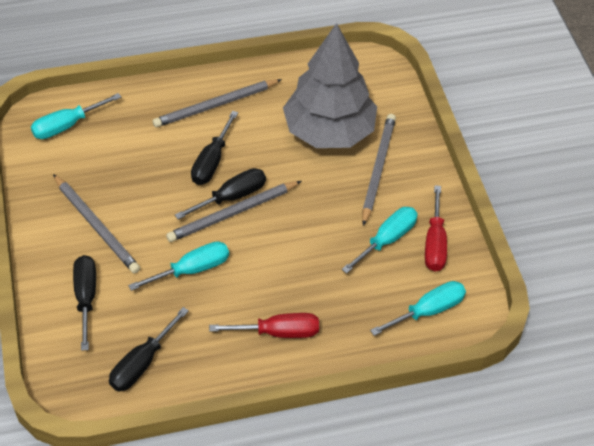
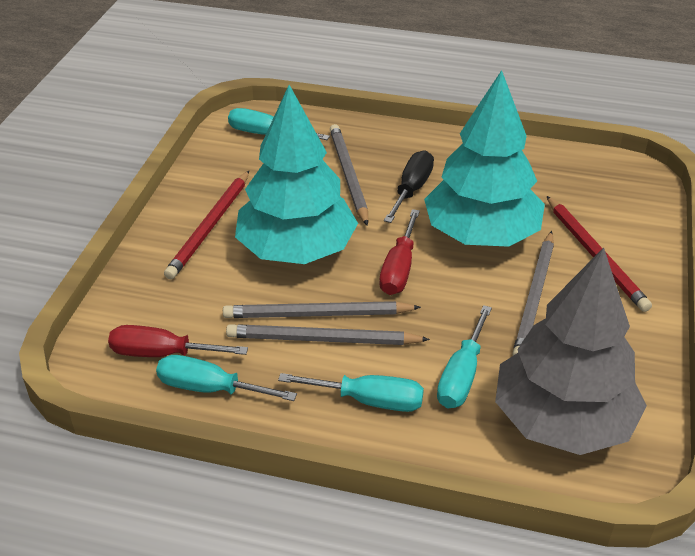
black screwdriver: [73,255,96,351] [109,307,189,392] [175,168,266,219] [191,111,238,185] = 4 -> [384,150,434,223] = 1
red pencil: none = 0 -> [164,171,249,279] [547,196,652,312] = 2
turquoise tree: none = 0 -> [235,85,358,264] [424,70,545,247] = 2

